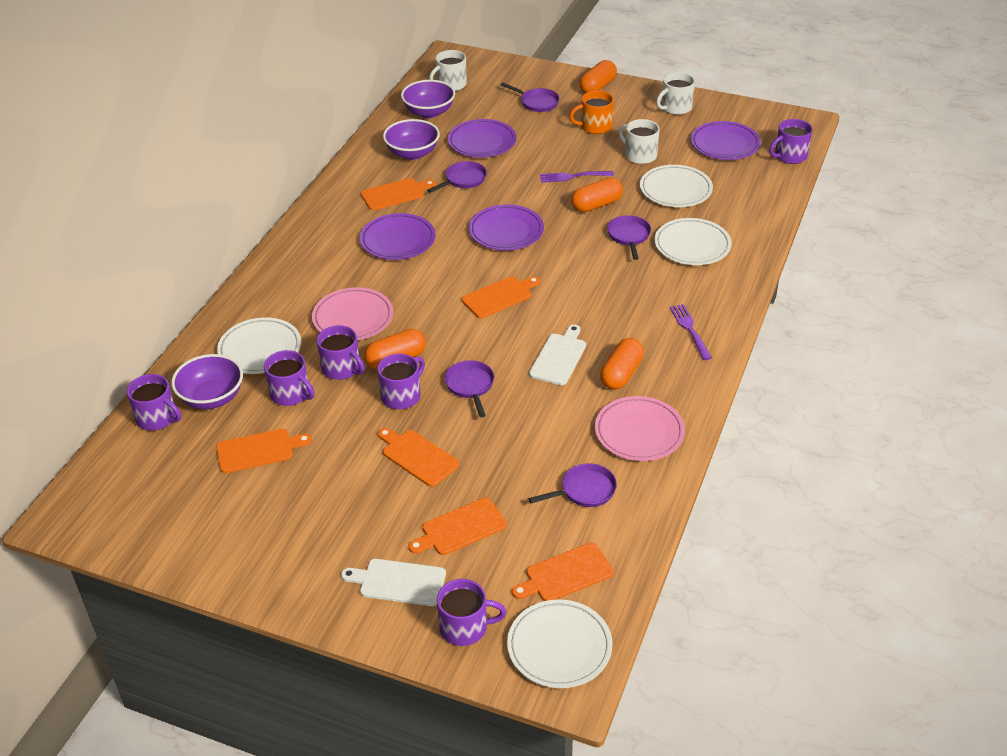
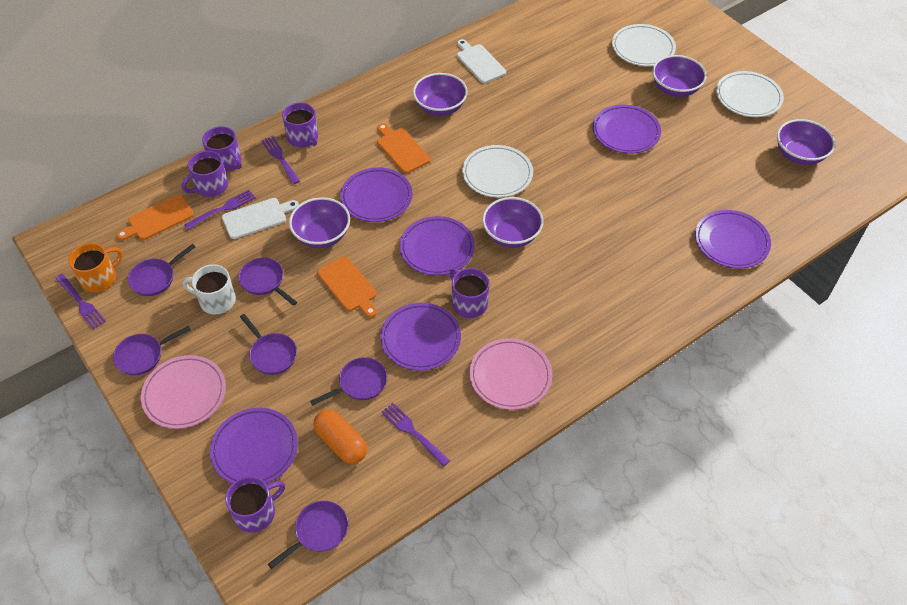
orange capsule: [364,329,426,369] [571,177,623,212] [579,60,617,93] [600,338,644,390] = 4 -> [313,409,367,464] = 1
orange cutting board: [216,429,312,473] [361,178,436,210] [378,428,460,487] [408,498,507,555] [462,276,540,318] [512,543,614,601] = 6 -> [117,195,194,240] [317,256,377,318] [377,123,430,173] = 3
purple bowl: [171,354,243,409] [383,119,440,160] [401,80,455,118] = 3 -> [289,197,350,248] [413,73,468,116] [482,197,543,248] [652,55,707,97] [777,119,835,165] = 5
purple fork: [540,171,614,182] [670,304,712,360] = 2 -> [55,274,106,329] [184,190,256,229] [261,136,300,184] [381,403,450,467] = 4
purple mug: [127,374,181,431] [264,350,315,406] [317,325,365,380] [377,353,425,409] [437,579,506,646] [769,119,813,164] = 6 -> [182,151,228,197] [202,126,242,172] [225,476,285,533] [282,102,318,147] [450,268,489,318] = 5
purple pan: [427,161,487,193] [444,360,494,417] [501,83,559,112] [528,463,617,507] [607,215,651,260] = 5 -> [113,326,191,375] [128,244,195,296] [238,257,297,306] [240,314,297,375] [268,501,348,569] [310,357,387,405] = 6
purple plate: [360,213,435,260] [448,119,517,158] [469,205,544,251] [691,121,761,160] = 4 -> [210,408,298,484] [340,167,413,222] [380,303,461,371] [400,216,475,276] [592,105,661,154] [695,210,771,269] = 6
white mug: [429,50,467,91] [618,119,660,164] [656,72,695,115] = 3 -> [182,264,236,314] = 1
white plate: [217,317,301,374] [507,599,613,688] [640,165,713,207] [654,218,732,265] = 4 -> [462,145,533,198] [612,24,676,66] [716,71,784,117] = 3

